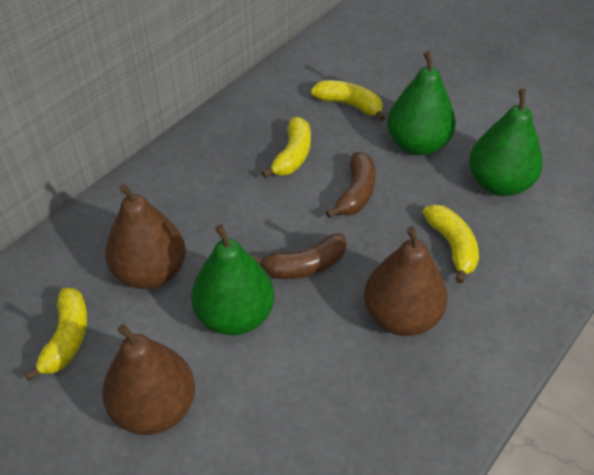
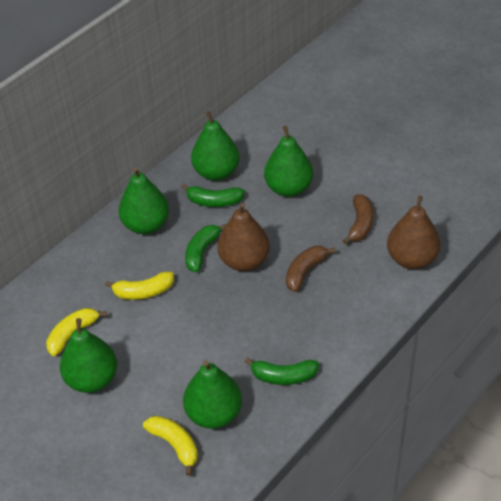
brown pear: [102,324,195,435] [105,184,186,289] [364,226,448,336] = 3 -> [217,203,270,271] [387,195,440,269] = 2
green banana: none = 0 -> [182,184,245,207] [185,224,226,272] [245,357,319,385] = 3
green pear: [191,224,274,336] [387,51,456,156] [469,89,543,196] = 3 -> [60,318,117,393] [119,167,169,234] [183,360,242,429] [191,110,240,181] [264,125,313,197] = 5
yellow banana: [24,288,88,381] [262,117,311,178] [311,80,385,121] [423,204,479,284] = 4 -> [46,308,107,356] [105,272,174,300] [143,416,198,476] = 3

